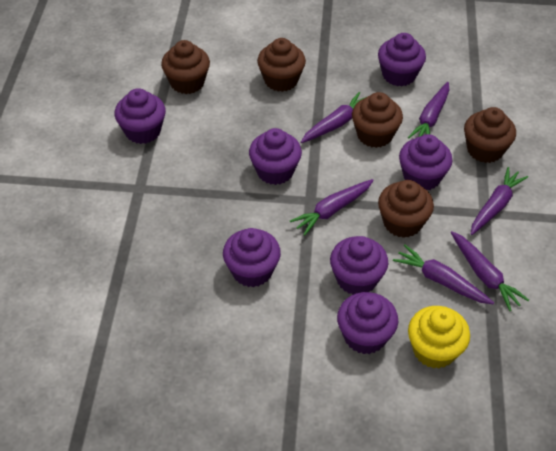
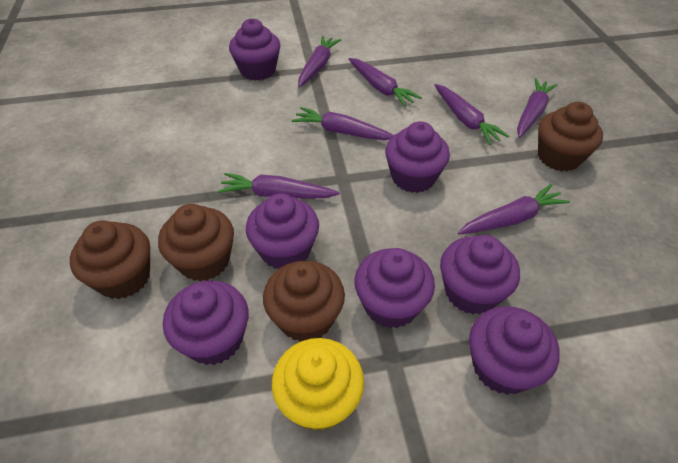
brown cupcake: [161,40,210,94] [257,38,306,92] [352,92,403,148] [378,180,434,238] [464,107,516,163] = 5 -> [70,220,150,299] [158,204,234,281] [263,260,345,342] [538,102,603,171] = 4
purple carrot: [290,179,374,236] [301,92,366,143] [393,245,494,304] [408,82,449,139] [451,231,529,311] [471,167,528,235] = 6 -> [218,173,340,199] [292,107,394,140] [298,36,341,87] [349,58,422,107] [434,84,509,145] [458,184,570,235] [517,78,558,138] = 7

